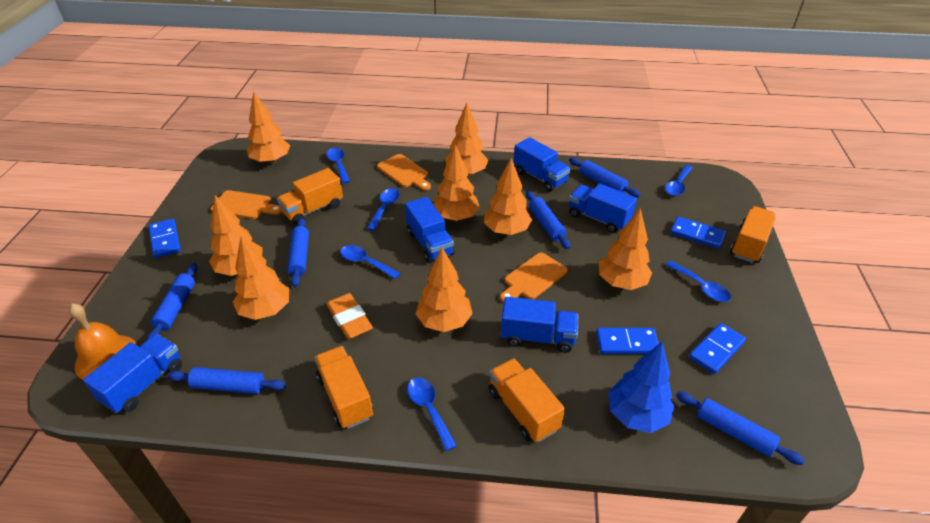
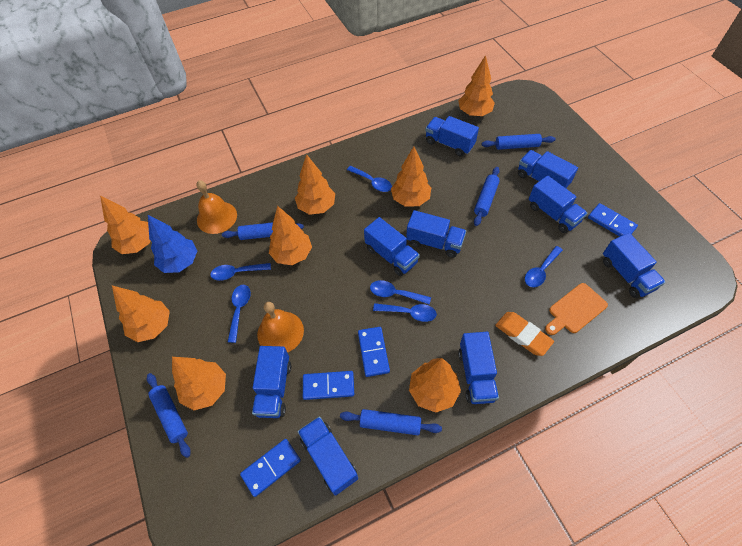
blue rolling pin: [147,263,198,340] [168,367,286,394] [287,218,309,287] [526,191,571,249] [569,158,641,198] [676,391,805,465] = 6 -> [147,373,191,458] [222,222,304,240] [340,409,442,435] [474,167,500,226] [482,134,556,150] = 5
blue truck: [83,334,182,413] [405,197,454,263] [501,297,578,353] [514,137,571,192] [569,183,637,233] = 5 -> [252,346,291,418] [298,416,358,496] [364,217,420,276] [406,210,466,258] [425,116,479,157] [458,332,499,404] [518,150,578,188] [529,175,588,233] [603,233,666,298] = 9
orange bell: [69,304,138,380] = 1 -> [196,180,237,234] [257,302,304,352] = 2
orange cutting board: [211,190,282,219] [377,154,431,191] [500,253,568,302] = 3 -> [545,283,608,335] = 1
orange truck: [277,168,343,225] [314,346,373,429] [489,358,565,442] [730,206,776,263] = 4 -> none = 0

